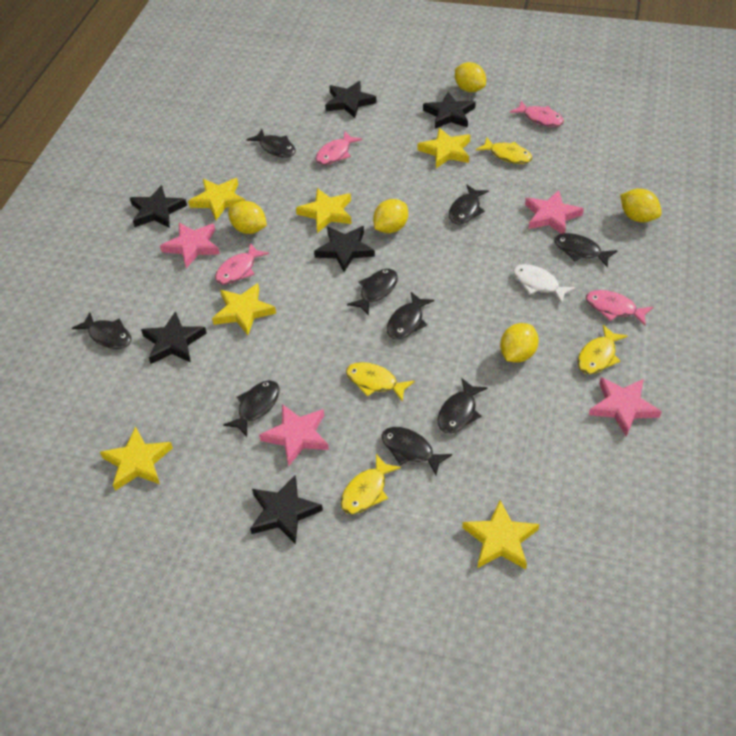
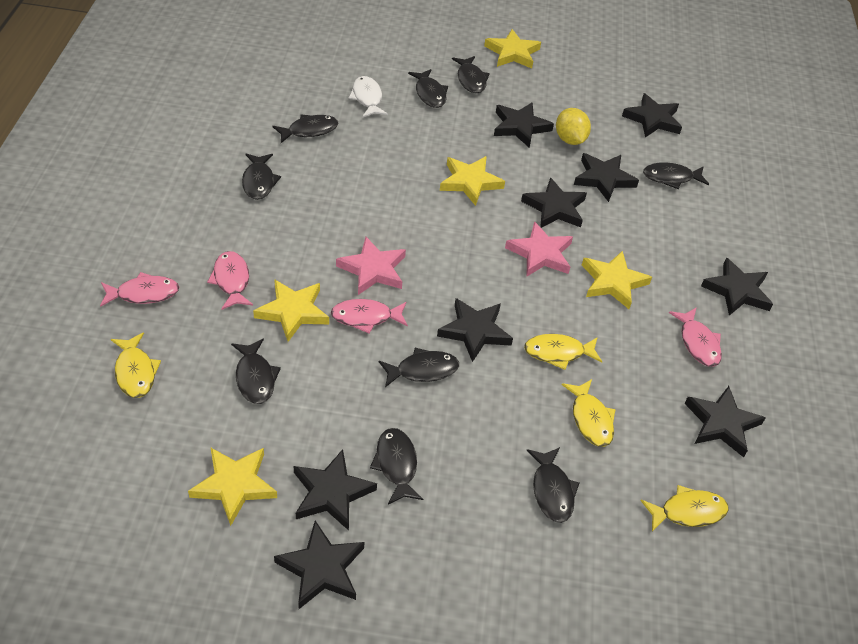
black star: [130,185,187,228] [141,311,207,364] [250,475,323,545] [314,226,375,272] [325,81,377,118] [423,92,476,129] = 6 -> [274,521,364,609] [294,449,377,531] [437,298,513,362] [494,102,554,148] [521,177,587,228] [574,153,639,202] [622,93,682,138] [684,386,766,457] [701,258,773,316] = 9
pink star: [160,223,220,268] [259,404,329,466] [525,190,584,234] [589,377,662,437] = 4 -> [336,237,406,295] [505,221,573,276] = 2
yellow lemon: [228,201,267,234] [373,199,408,233] [455,62,486,92] [500,323,539,363] [620,188,661,223] = 5 -> [556,108,591,145] = 1
yellow star: [100,427,173,491] [188,178,245,220] [212,283,276,335] [296,188,352,233] [418,128,470,168] [462,500,539,569] = 6 -> [188,447,277,526] [253,279,329,342] [440,156,505,206] [484,29,541,68] [582,251,652,309] = 5

